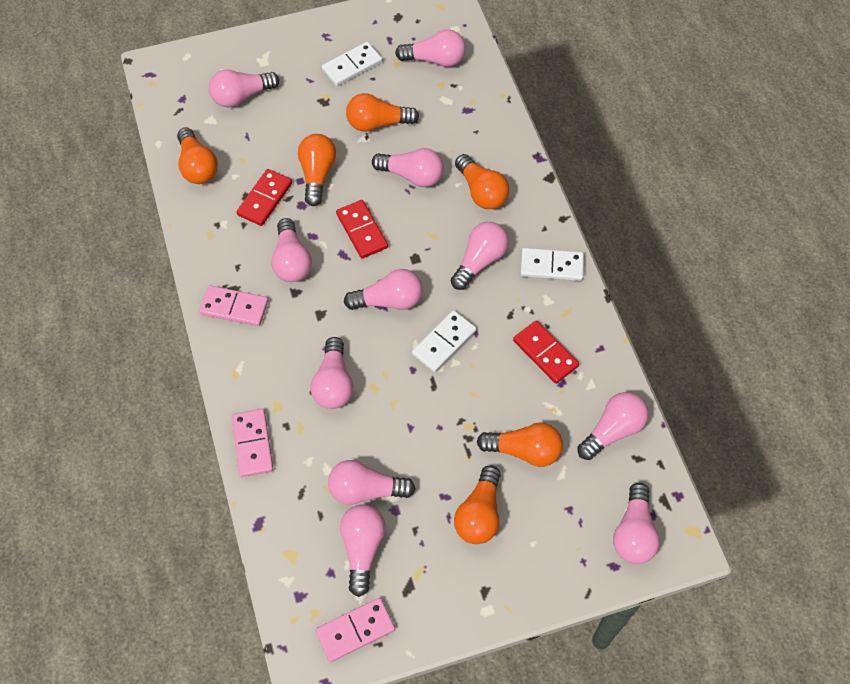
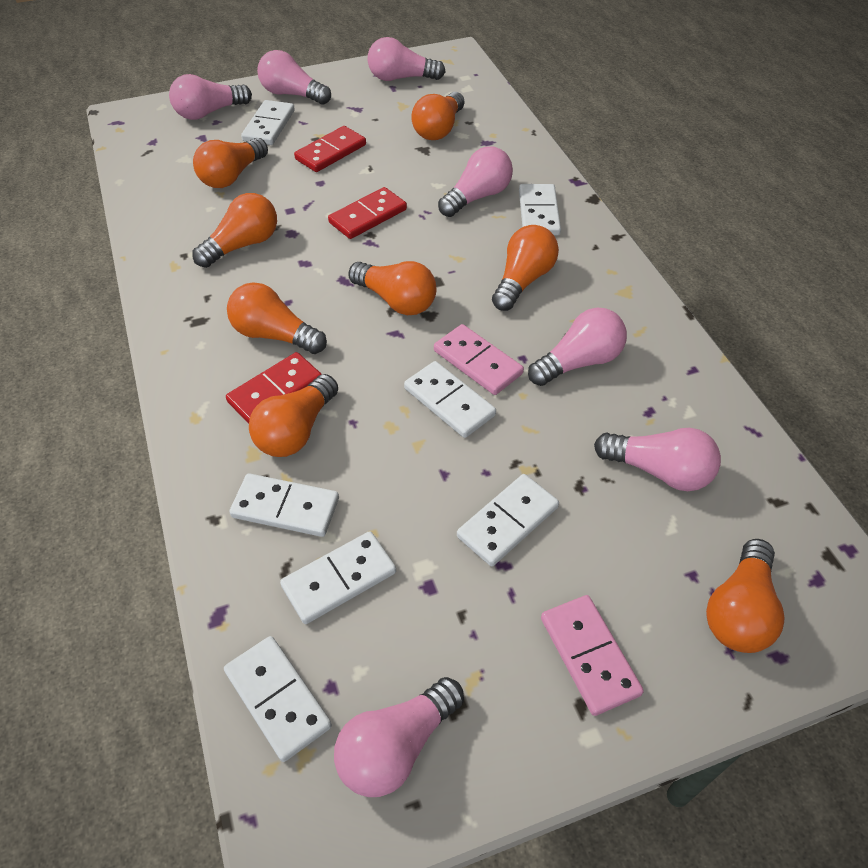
orange light bulb: [177,127,218,184] [298,134,336,206] [346,93,419,132] [454,465,501,544] [455,154,509,209] [477,423,563,467] = 6 -> [192,193,277,268] [193,138,268,188] [227,282,327,354] [249,374,338,457] [348,261,436,315] [411,92,465,140] [492,225,559,311] [706,539,784,653] = 8
pink domino: [199,285,268,326] [231,409,273,477] [315,598,395,662] = 3 -> [434,324,524,395] [541,595,644,716] = 2
pink light bulb: [209,69,279,107] [271,218,312,282] [311,337,353,409] [328,460,416,505] [340,505,386,597] [344,269,423,310] [372,148,444,187] [395,29,466,67] [451,222,509,290] [577,392,649,460] [613,482,660,564] = 11 -> [169,74,252,120] [257,50,331,105] [334,677,464,797] [368,37,446,81] [438,146,513,217] [528,308,627,386] [594,428,721,491] = 7
white domino: [322,42,382,86] [412,310,476,372] [520,248,584,281] = 3 -> [224,636,332,762] [230,473,339,537] [241,100,295,145] [280,531,396,624] [404,361,496,438] [457,474,559,566] [519,184,561,235] = 7

